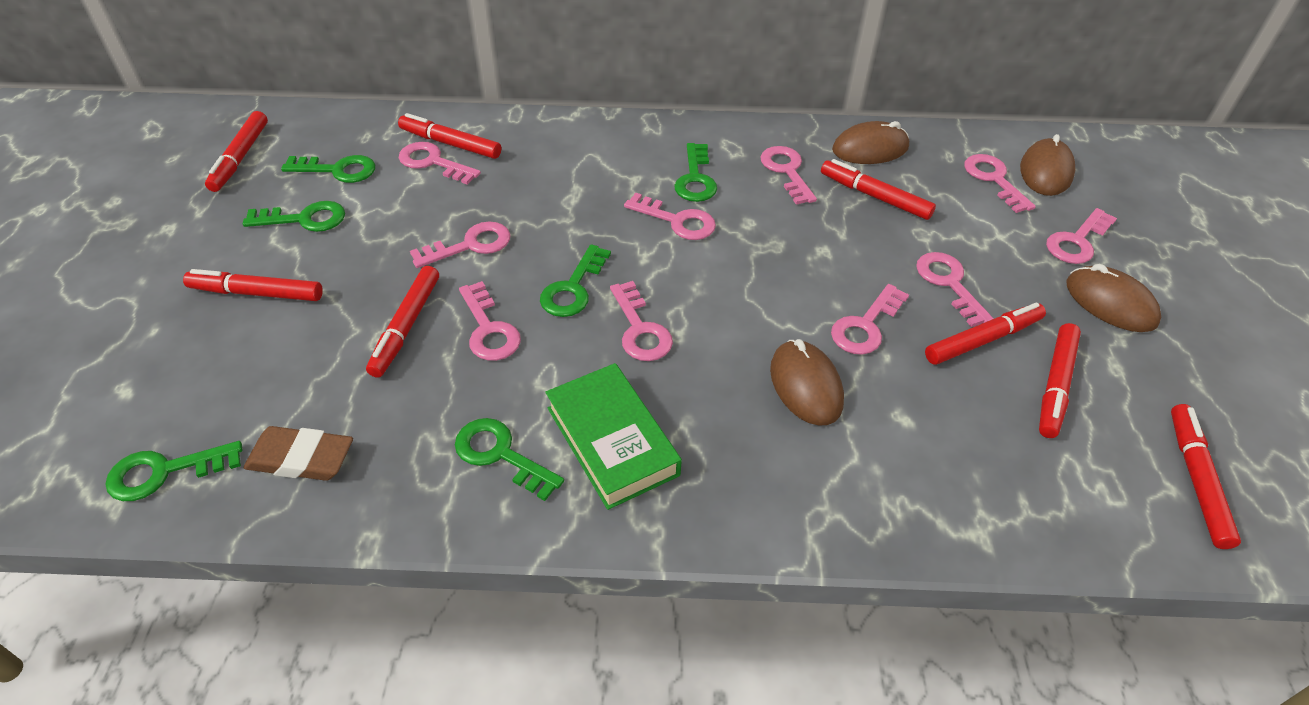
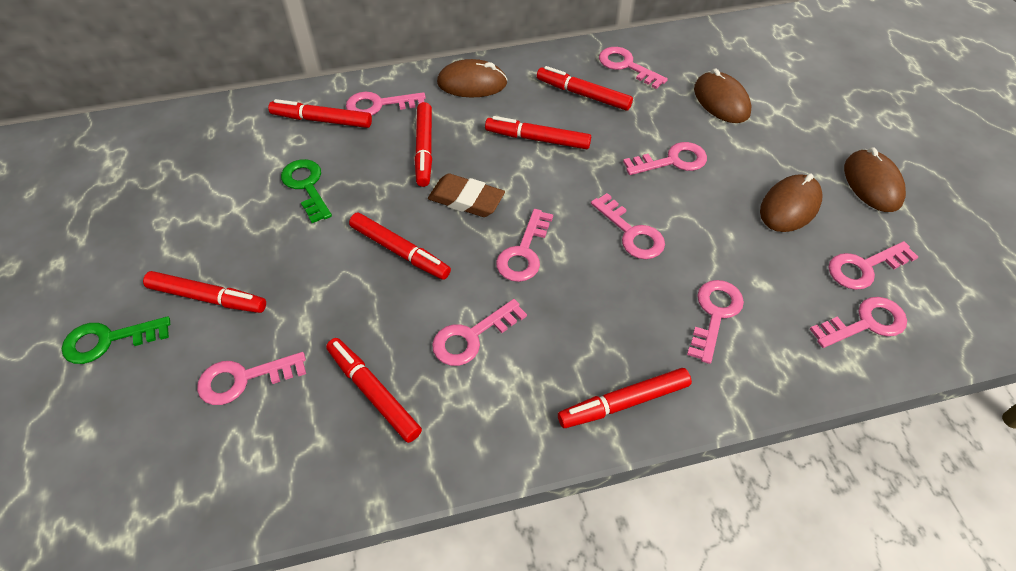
green book: [545,363,682,510] = 1 -> none = 0
green key: [106,441,242,501] [243,201,345,232] [281,155,375,183] [455,418,564,501] [540,244,611,317] [674,143,717,202] = 6 -> [62,316,170,364] [281,159,332,223] = 2

